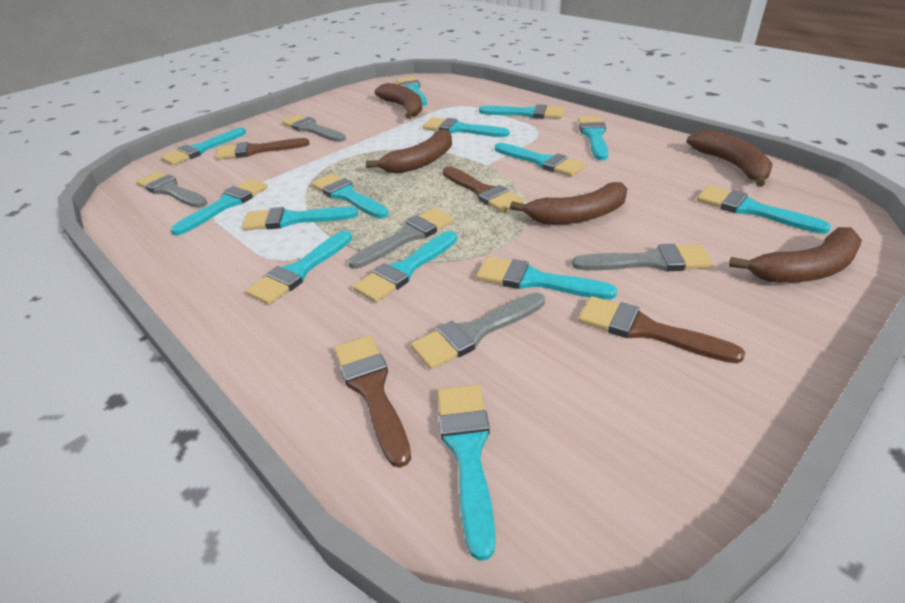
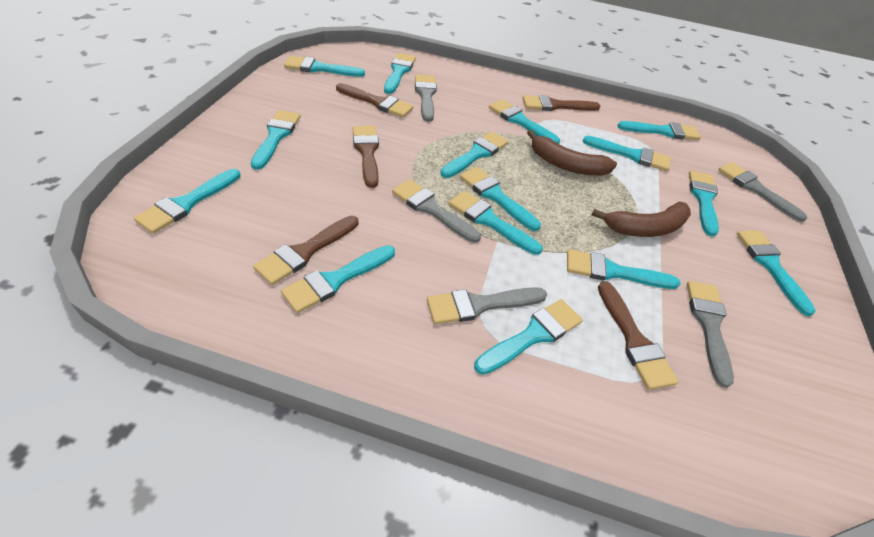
brown banana: [366,129,452,173] [374,83,422,119] [510,182,628,224] [687,130,773,187] [729,227,862,283] = 5 -> [527,130,617,175] [591,202,691,237] = 2
brown brush: [216,138,310,160] [334,335,411,468] [443,166,524,213] [578,296,745,363] = 4 -> [253,216,359,285] [336,83,414,118] [352,126,379,188] [523,95,600,111] [598,281,679,390] = 5
turquoise brush: [161,127,246,165] [171,179,268,235] [242,207,358,230] [246,231,352,305] [311,174,389,218] [353,231,457,303] [396,76,427,106] [423,117,510,137] [437,385,495,561] [476,257,618,299] [479,104,564,119] [495,143,586,177] [578,116,609,160] [697,185,831,234] = 14 -> [134,169,241,234] [251,110,300,170] [281,245,395,313] [284,56,365,77] [384,53,416,94] [441,131,509,178] [448,191,543,255] [460,167,541,231] [474,299,583,375] [489,99,560,144] [567,249,680,289] [583,136,671,171] [617,121,701,140] [689,171,719,237] [736,230,816,316] = 15

